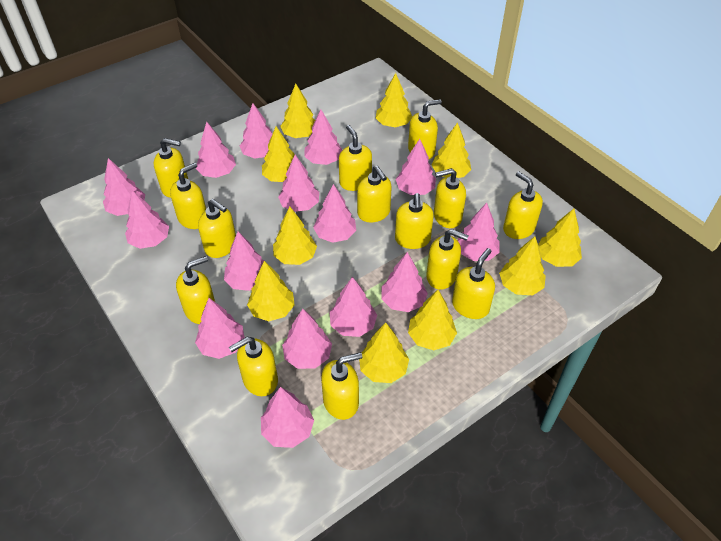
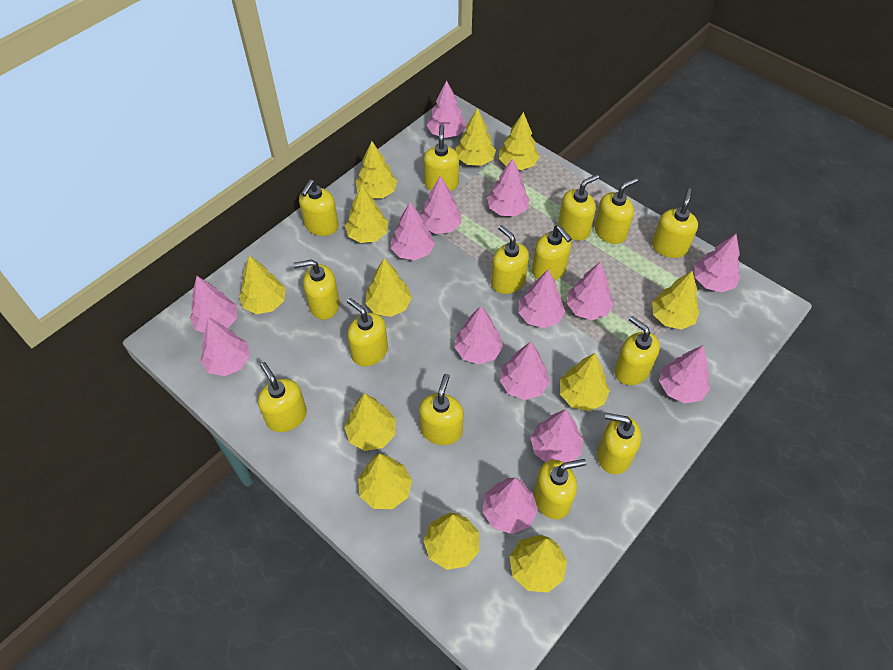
pink tree: [103,158,145,216] [125,190,169,249] [195,298,245,359] [196,121,236,178] [224,232,265,291] [240,103,272,159] [261,387,314,448] [278,155,319,212] [282,309,332,369] [304,110,342,165] [313,184,356,243] [329,277,377,337] [381,252,428,312] [396,139,436,195] [457,203,500,261] = 15 -> [190,276,237,333] [200,318,250,376] [391,202,435,260] [420,176,462,234] [427,80,466,138] [454,306,503,364] [483,478,538,534] [487,158,530,216] [500,342,550,400] [518,269,565,328] [530,409,583,463] [567,261,614,320] [659,345,710,403] [695,234,741,292] = 14
yellow tree: [247,261,295,321] [262,127,294,182] [273,207,317,265] [280,84,315,138] [359,323,409,383] [376,73,412,127] [408,290,457,350] [431,122,471,178] [499,236,546,295] [538,209,582,267] = 10 -> [239,256,285,314] [344,393,396,451] [345,185,388,243] [356,141,397,198] [358,453,412,509] [365,258,412,317] [423,513,479,570] [456,108,496,166] [499,112,539,170] [510,535,567,592] [560,353,610,411] [652,271,700,330] = 12

